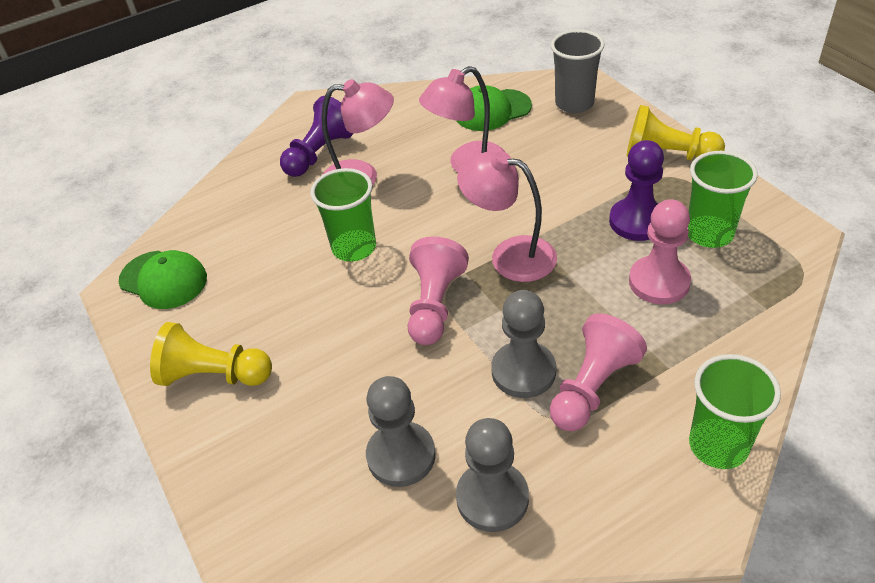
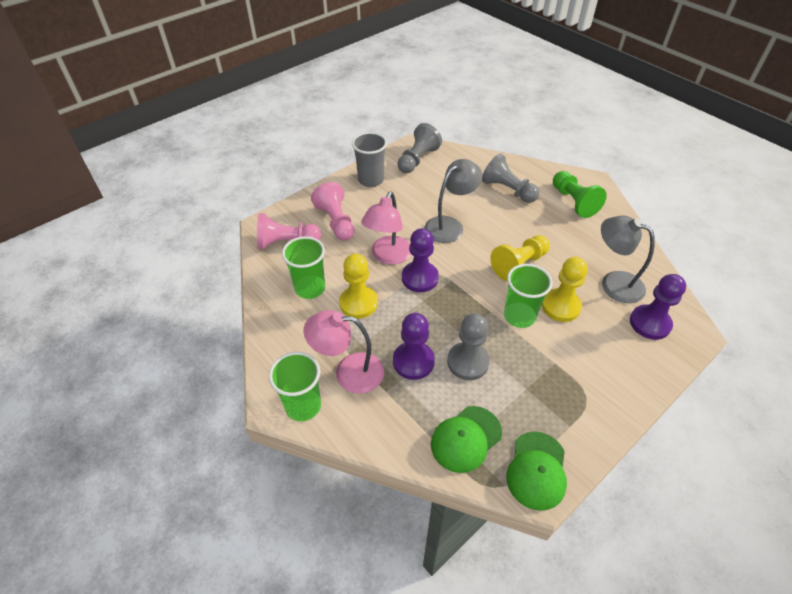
green pawn: none = 0 -> [553,171,607,218] = 1
grey lamp: none = 0 -> [424,159,482,243] [601,216,655,303] = 2
pink lamp: [321,79,394,186] [419,66,505,172] [457,151,557,282] = 3 -> [304,310,384,394] [361,192,411,265] = 2
pink pawn: [408,236,469,345] [550,313,647,431] [629,199,691,304] = 3 -> [257,213,321,249] [311,182,354,241] = 2
purple pawn: [280,96,354,177] [609,140,664,241] = 2 -> [393,313,435,380] [402,228,439,292] [630,274,686,340] = 3
yellow pawn: [150,322,272,386] [627,105,725,160] = 2 -> [339,254,378,319] [490,235,550,282] [542,257,588,322] = 3

